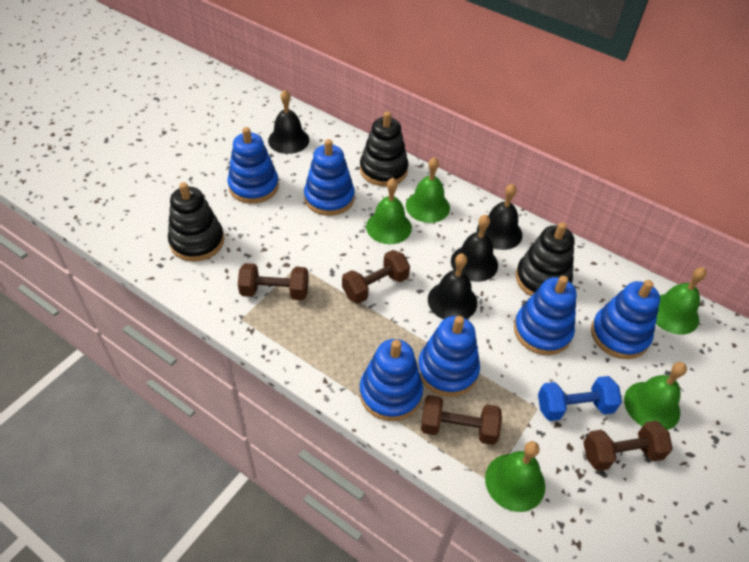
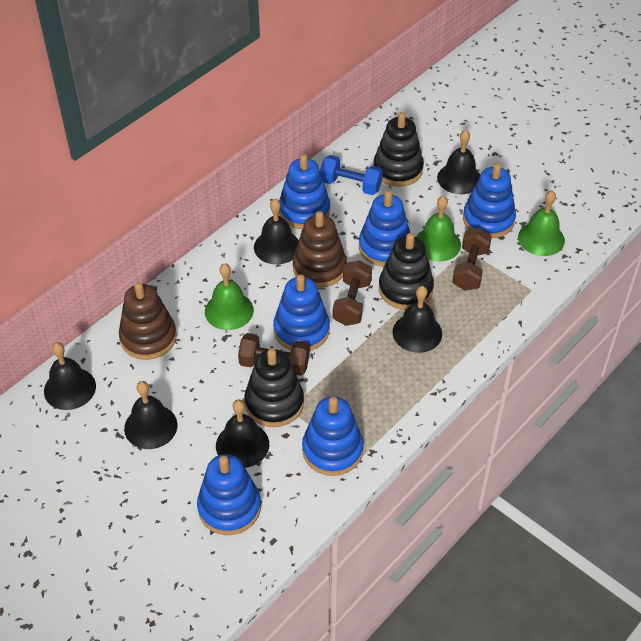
black bell: [268,90,309,154] [428,253,477,319] [451,215,498,282] [477,184,523,250] = 4 -> [44,342,96,410] [124,381,178,449] [216,400,269,468] [254,199,299,264] [393,286,442,353] [437,130,480,194] = 6
brown dumbbell: [238,263,309,300] [342,250,410,304] [421,395,502,445] [583,421,673,471] = 4 -> [238,333,310,376] [333,260,372,326] [452,228,492,291] = 3
brown stacking toy: none = 0 -> [119,282,177,360] [293,211,347,288] = 2
green bell: [366,178,412,244] [406,157,450,223] [485,441,545,512] [624,362,687,430] [656,267,707,335] = 5 -> [205,263,254,330] [416,196,461,262] [518,190,565,256] = 3

